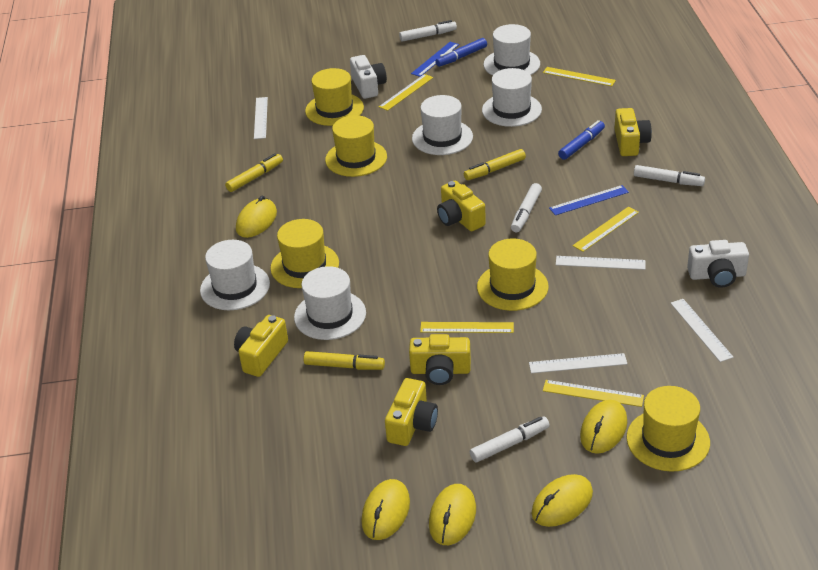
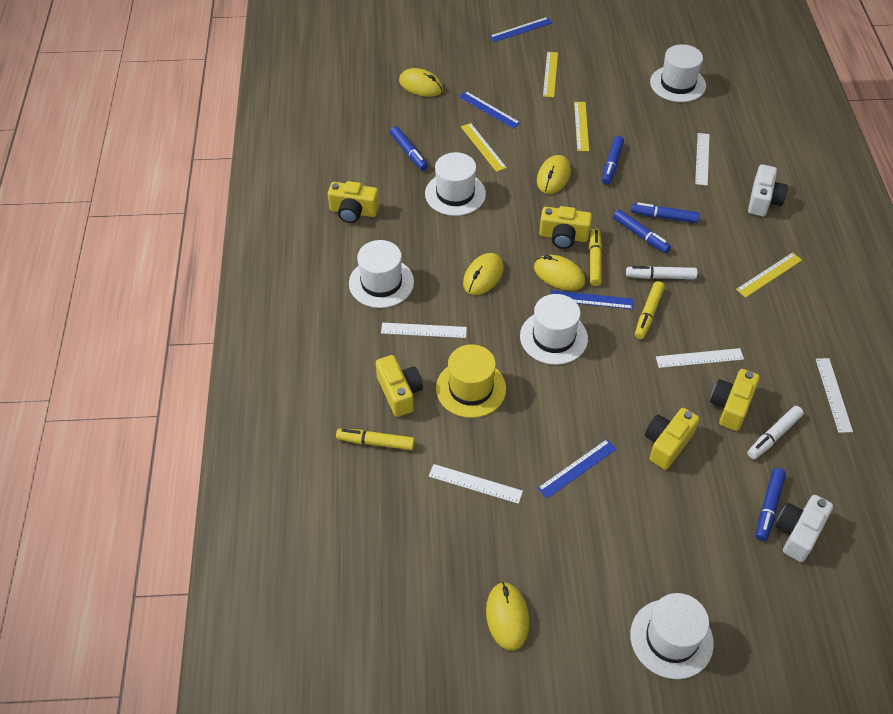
blue marker: [435,38,487,67] [558,120,605,160] = 2 -> [390,126,428,171] [602,136,624,185] [613,210,671,253] [631,203,699,223] [756,468,786,541] = 5
blue ruler: [411,42,459,77] [549,185,629,215] = 2 -> [459,91,520,129] [489,17,552,42] [537,439,617,499] [550,290,634,309] = 4
white marker: [399,20,457,42] [470,417,550,463] [511,183,542,232] [634,165,705,186] = 4 -> [626,266,697,279] [747,406,804,459] = 2
white ruler: [254,97,268,139] [529,353,627,373] [556,256,645,270] [671,299,734,362] = 4 -> [381,323,467,338] [429,464,523,504] [656,348,744,368] [695,133,710,186] [816,358,853,433] = 5
yellow hat: [270,219,339,288] [305,68,364,126] [325,115,387,177] [477,238,549,311] [627,386,710,472] = 5 -> [436,344,506,418] = 1
yellow ruler: [379,74,433,111] [420,322,514,333] [543,67,616,86] [543,380,644,407] [573,207,639,252] = 5 -> [461,123,507,172] [543,52,558,97] [574,102,589,151] [736,252,802,298] = 4

